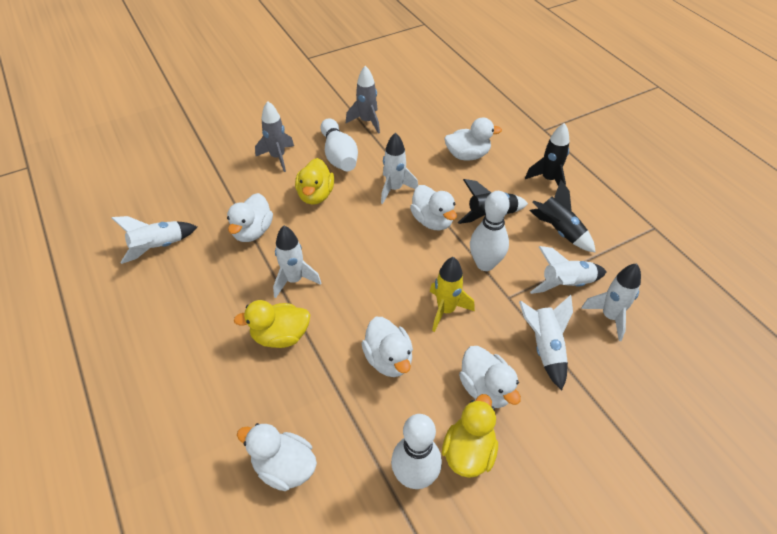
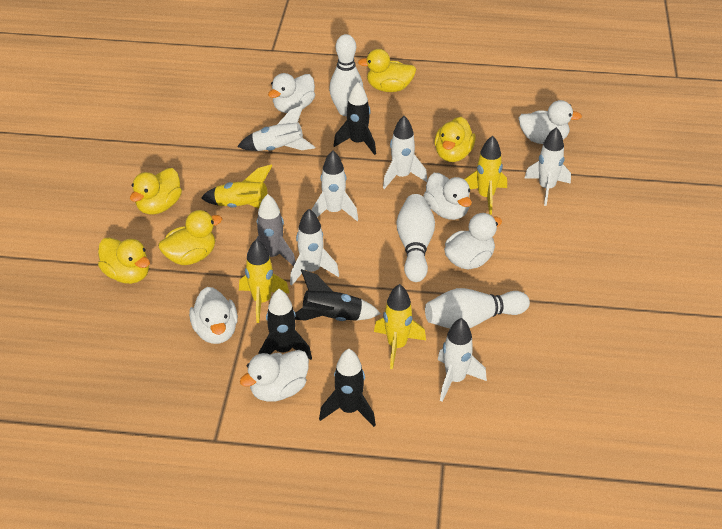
black rocket: [458,179,528,224] [525,123,570,186] [530,180,596,253] = 3 -> [259,289,312,360] [295,269,381,321] [319,349,376,427] [334,83,376,155] = 4
grey rocket: [255,101,294,172] [346,66,380,134] = 2 -> [247,194,295,266] = 1
yellow duck: [233,300,310,348] [295,158,334,205] [442,394,498,478] = 3 -> [98,237,150,284] [130,168,182,215] [158,210,222,265] [358,49,416,92] [435,117,476,162] = 5
yellow rocket: [430,257,475,332] = 1 -> [201,164,273,209] [239,239,289,323] [374,284,426,369] [464,136,507,215] = 4

